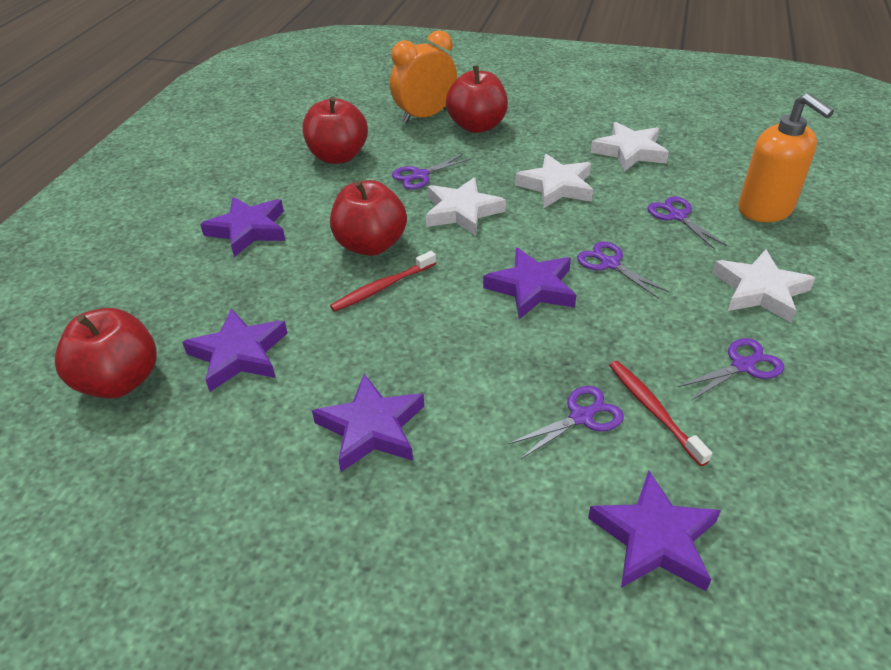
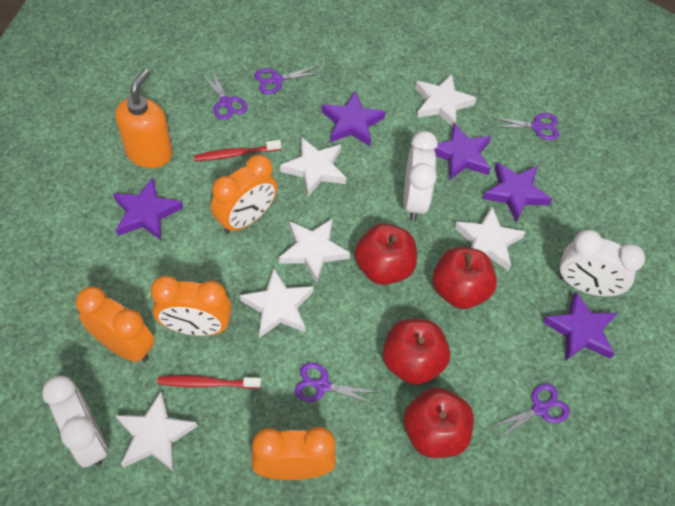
orange clock: [390,30,457,124] = 1 -> [76,287,155,362] [151,276,232,336] [211,155,277,233] [252,427,336,480] = 4
white clock: none = 0 -> [42,376,108,468] [404,131,438,221] [559,230,645,297] = 3
white star: [426,177,506,236] [515,154,593,208] [591,122,669,172] [713,249,815,323] = 4 -> [115,391,198,472] [240,268,314,338] [279,219,350,284] [280,137,346,197] [415,74,476,127] [455,207,525,270] = 6

